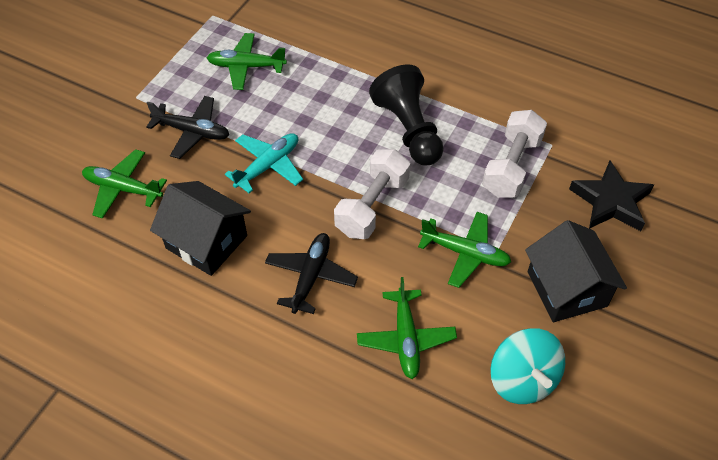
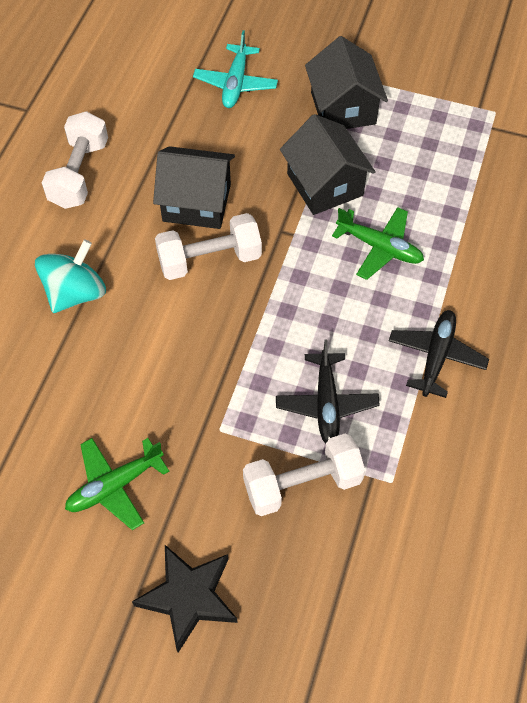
black house: [150,181,251,276] [525,220,627,322] = 2 -> [153,146,235,229] [280,114,376,215] [305,36,388,129] = 3
black pawn: [369,64,444,166] = 1 -> none = 0
green plane: [82,149,167,219] [207,33,287,90] [357,277,457,379] [418,212,511,288] = 4 -> [65,438,169,530] [332,207,424,280] = 2
white dumbbell: [334,149,410,239] [482,110,547,198] = 2 -> [42,111,108,209] [155,213,262,280] [243,434,365,516] = 3

